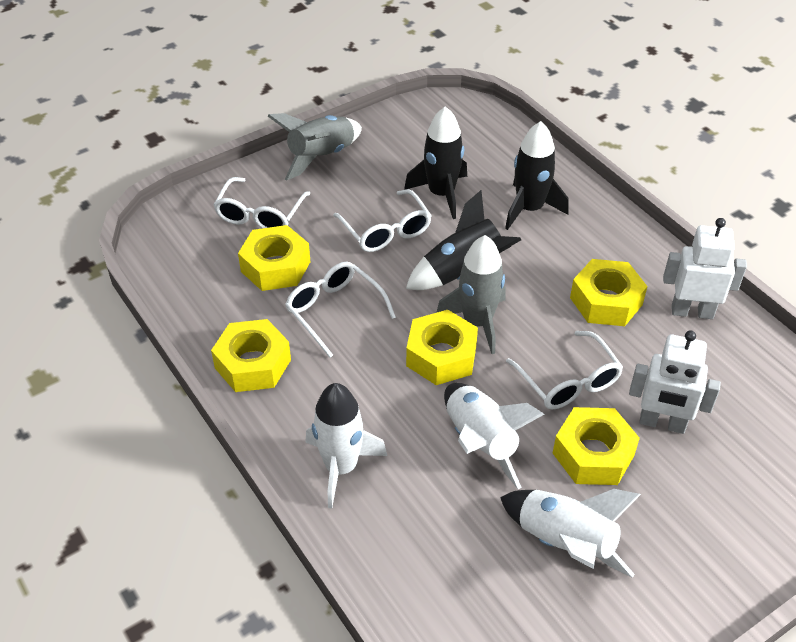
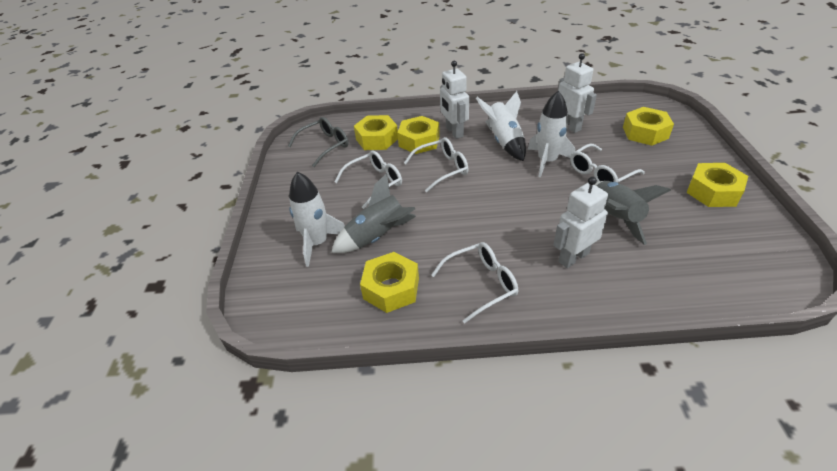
black rocket: [404,106,467,219] [406,190,521,290] [505,121,569,230] = 3 -> none = 0
grey glasses: none = 0 -> [288,117,349,167] = 1
white robot: [629,330,721,434] [663,218,747,319] = 2 -> [440,61,469,139] [553,177,608,268] [558,53,597,133] = 3

